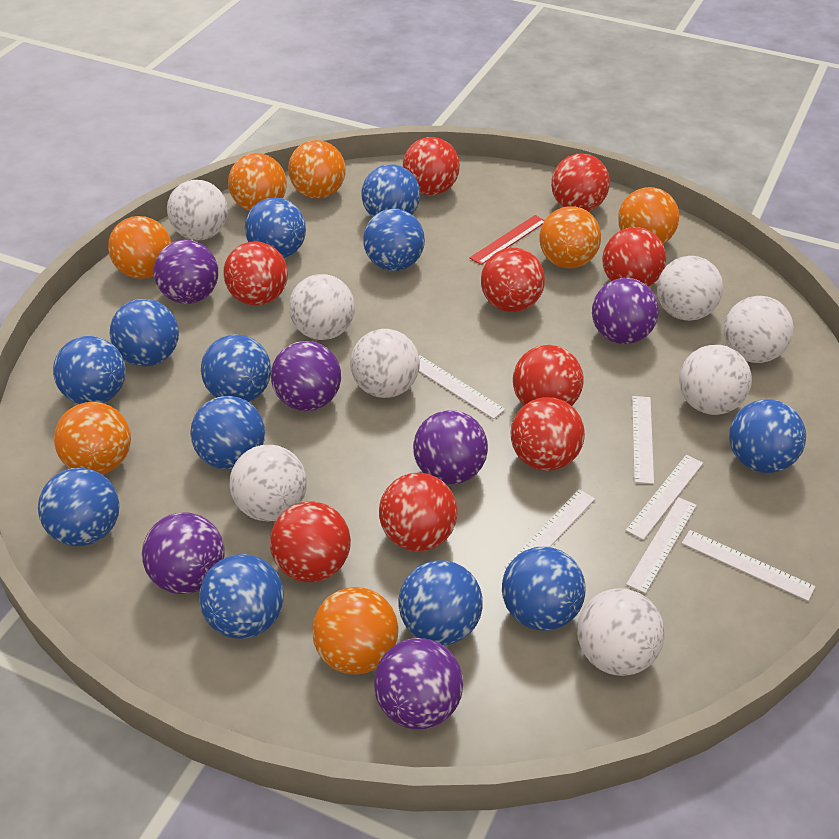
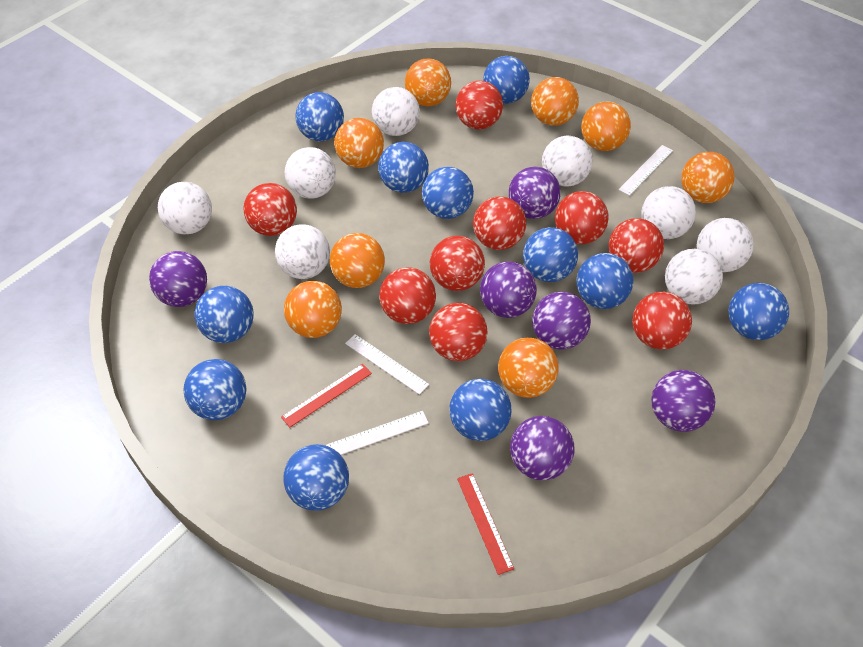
blue ball: [38,468,120,546] [53,336,126,404] [110,299,179,366] [190,396,265,470] [199,554,284,639] [201,334,271,402] [245,197,306,258] [362,164,420,217] [363,209,425,271] [399,560,483,645] [502,547,586,631] [729,399,806,473] = 12 -> [184,359,247,420] [194,286,254,343] [283,444,349,511] [295,92,344,142] [378,142,429,193] [422,167,474,219] [449,379,512,441] [483,56,530,104] [523,227,578,282] [576,253,633,309] [728,283,789,340] = 11
orange ball: [54,402,131,474] [108,216,171,279] [228,153,287,211] [288,140,346,199] [312,587,398,675] [540,206,601,268] [618,187,679,244] = 7 -> [284,281,342,338] [330,233,385,288] [334,118,384,168] [405,58,451,107] [498,338,559,398] [531,77,579,126] [581,101,631,151] [681,152,735,203] = 8
red ruler: [470,215,545,265] = 1 -> [281,364,372,427] [457,473,514,575] = 2
white ruler: [419,355,505,419] [505,489,595,568] [626,455,703,540] [626,497,697,594] [632,396,654,484] [682,530,816,601] = 6 -> [326,411,429,455] [345,334,429,395] [619,145,673,196] = 3

